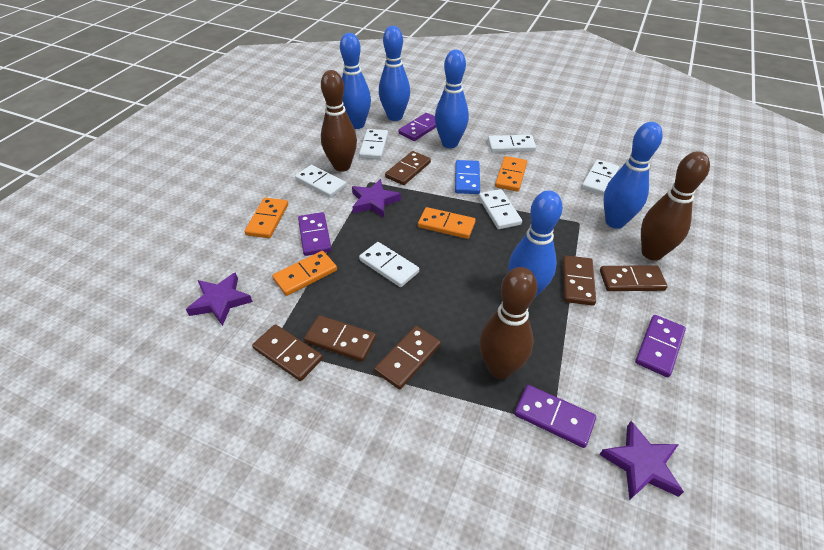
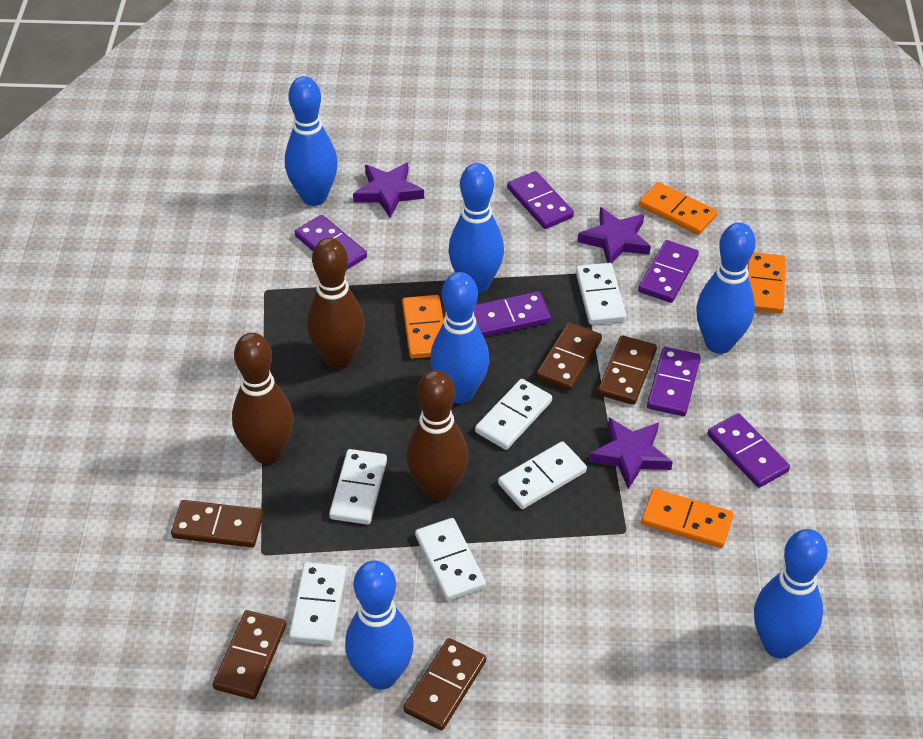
blue bowling pin: [340,33,371,129] [379,26,410,121] [435,50,469,148] [509,190,563,299] [604,122,663,229] = 5 -> [285,76,338,206] [345,560,414,690] [430,272,489,404] [449,163,504,294] [696,222,756,354] [754,529,828,659] = 6
blue domino: [455,160,480,194] = 1 -> none = 0
brown domino: [252,324,323,381] [304,315,376,362] [374,326,441,389] [385,151,431,185] [563,255,596,306] [600,265,668,291] = 6 -> [171,500,263,548] [213,610,286,700] [403,638,486,731] [536,322,602,391] [598,335,657,405] = 5
purple domino: [298,212,332,256] [399,113,436,141] [514,385,596,448] [635,315,686,377] = 4 -> [295,215,367,269] [473,291,551,337] [507,171,574,229] [638,240,699,303] [647,347,701,416] [708,413,790,488] = 6

